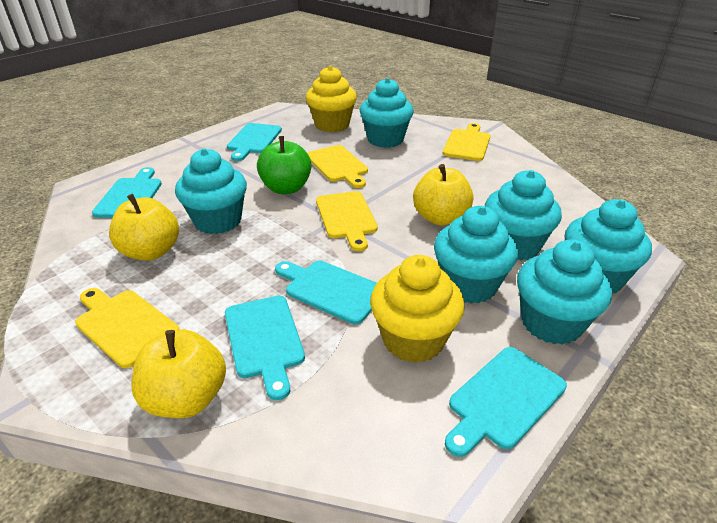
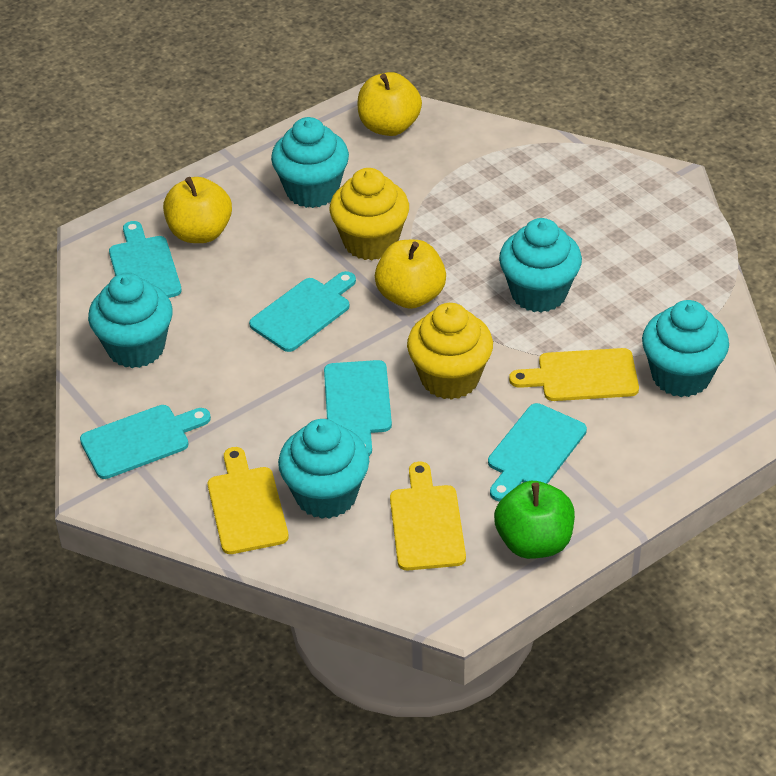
turquoise cupcake: [175,148,247,234] [360,78,414,148] [434,206,518,304] [485,170,562,261] [517,240,612,345] [565,199,652,293] = 6 -> [88,273,173,368] [271,117,349,208] [278,419,369,519] [499,218,582,312] [642,300,729,397] = 5
yellow cutting board: [75,288,180,368] [307,145,368,188] [316,191,378,251] [443,123,491,161] = 4 -> [208,447,289,554] [390,462,466,570] [509,348,639,401] = 3

